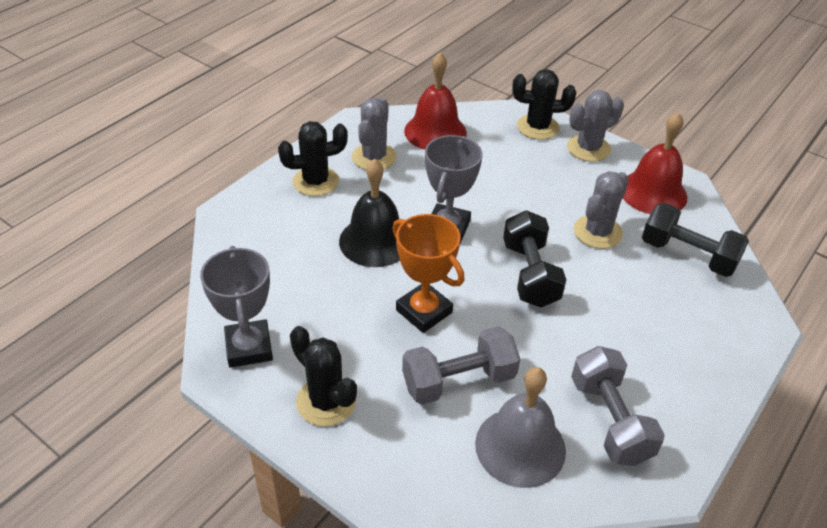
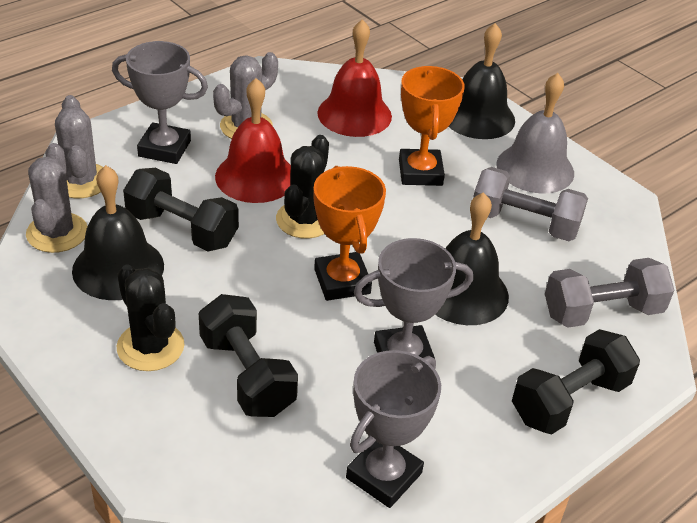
black bell: [339,159,400,267] = 1 -> [72,165,164,300] [435,192,509,325] [448,23,515,139] = 3
black cactus: [278,121,348,196] [290,326,357,426] [512,69,576,140] = 3 -> [117,265,185,371] [276,135,329,239] = 2
black dumbbell: [503,210,566,307] [642,203,749,277] = 2 -> [123,168,239,252] [199,294,298,417] [512,329,640,434] = 3
grey trophy: [200,246,273,368] [425,135,483,243] = 2 -> [112,41,208,164] [346,350,441,508] [354,238,473,359] = 3
orange trophy: [392,214,465,333] = 1 -> [314,166,386,301] [399,66,465,186] = 2

